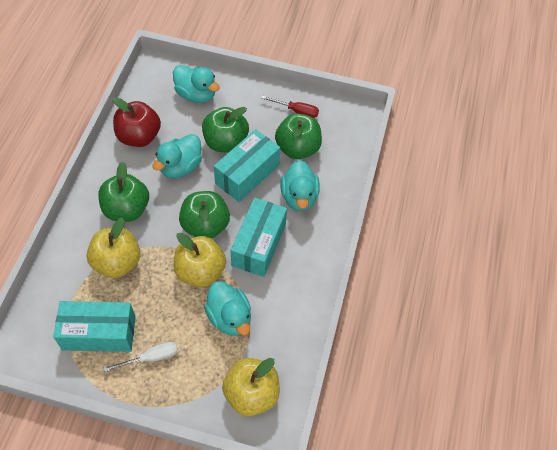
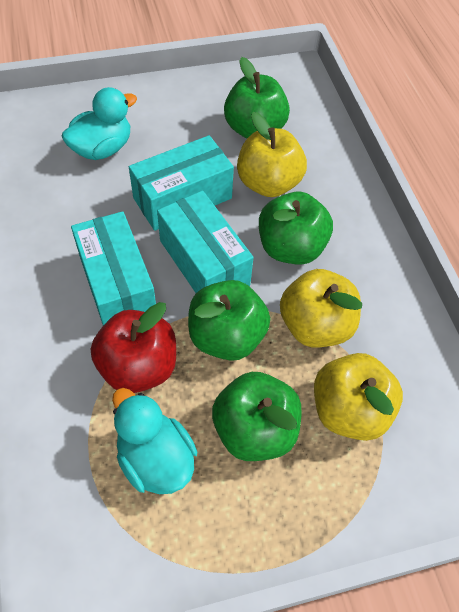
red screwdriver: [261,96,319,118] = 1 -> none = 0
turquoise duck: [153,134,202,178] [173,65,220,103] [204,281,251,336] [280,160,320,211] = 4 -> [62,87,137,160] [112,388,197,494] = 2
white screwdriver: [104,342,178,372] = 1 -> none = 0

